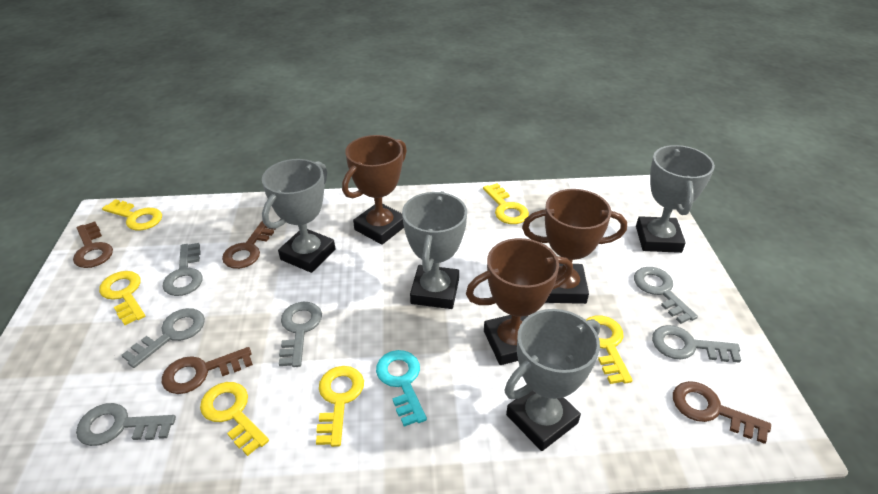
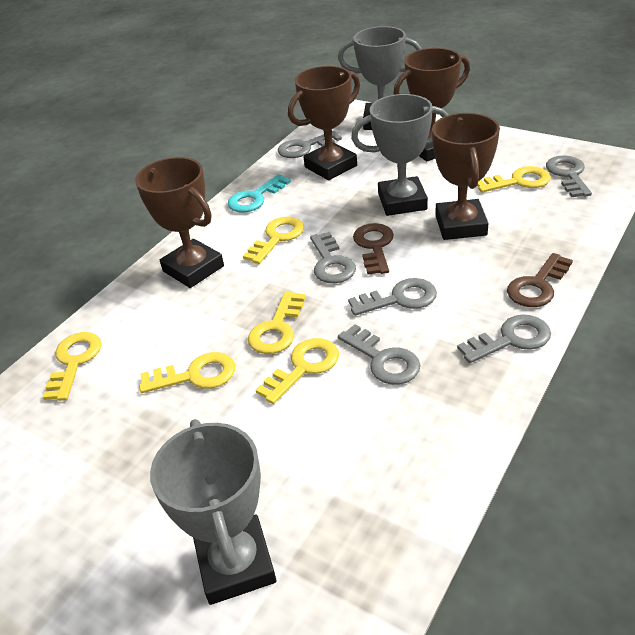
brown key: [73,221,113,268] [162,347,253,394] [222,221,275,269] [673,381,771,444] = 4 -> [353,223,394,275] [507,253,573,307] = 2
brown trophy: [342,135,407,245] [466,238,573,365] [522,189,627,304] = 3 -> [135,157,224,288] [288,66,360,180] [394,48,470,162] [432,113,500,240] = 4
grey trophy: [262,159,335,273] [402,191,467,309] [504,309,600,451] [636,145,715,253] = 4 -> [150,419,276,605] [338,26,422,130] [351,94,449,216] = 3

